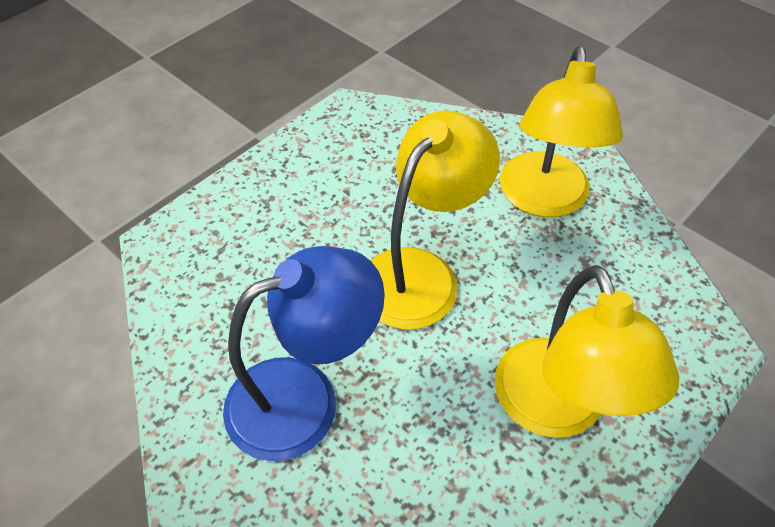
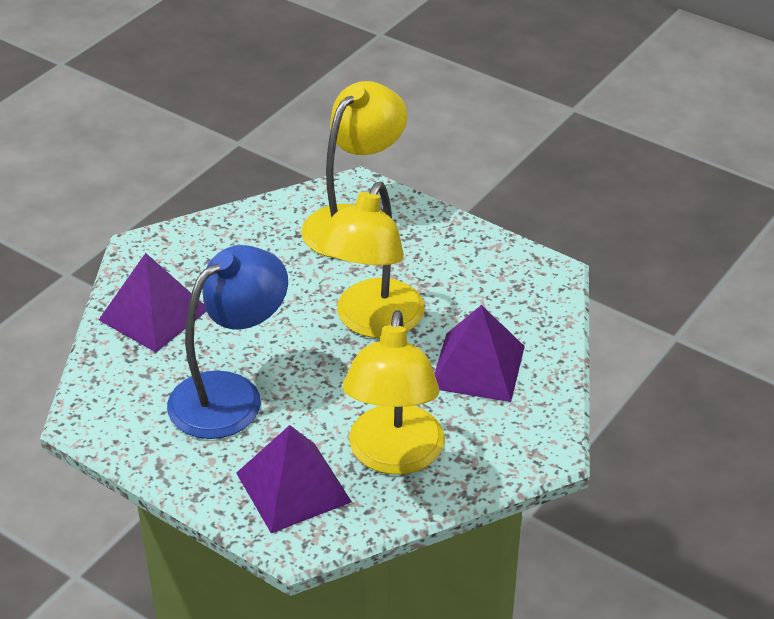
purple pyramid: none = 0 -> [99,253,207,352] [236,425,352,533] [434,305,525,402] = 3

